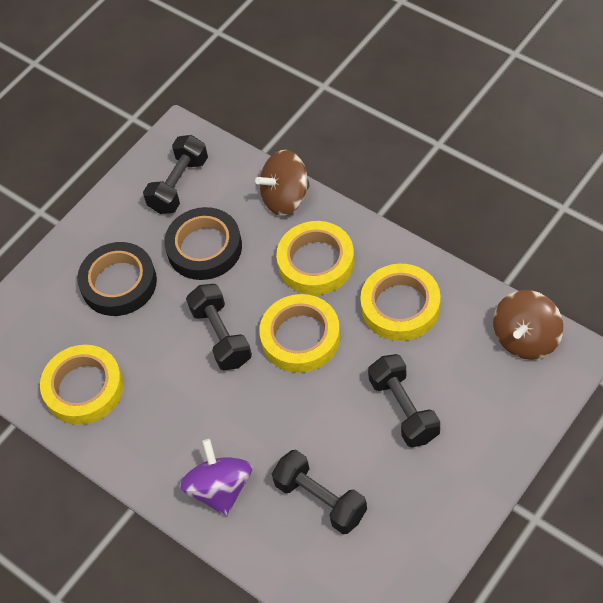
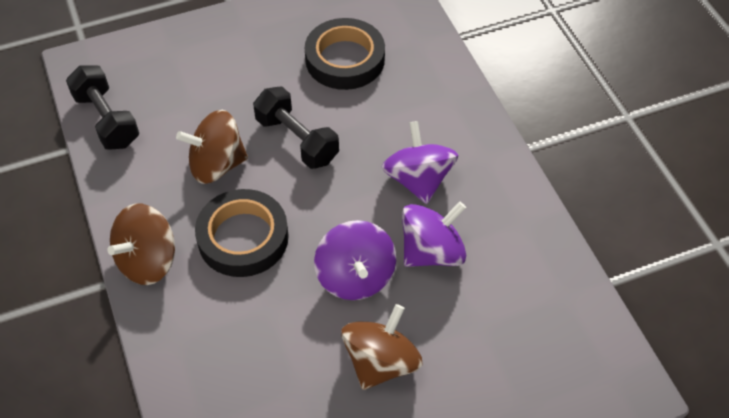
black dumbbell: [143,135,208,214] [186,284,252,370] [272,450,367,534] [368,354,440,447] = 4 -> [66,66,139,150] [253,86,339,169] = 2
brown spinning top: [255,150,310,216] [493,290,563,360] = 2 -> [108,203,175,285] [176,110,248,184] [341,304,423,390] = 3
purple spinning top: [179,439,253,516] = 1 -> [314,220,396,300] [382,121,458,204] [402,201,467,267] = 3
yellow tape: [40,345,124,425] [259,294,341,373] [276,221,355,295] [360,264,441,341] = 4 -> none = 0

